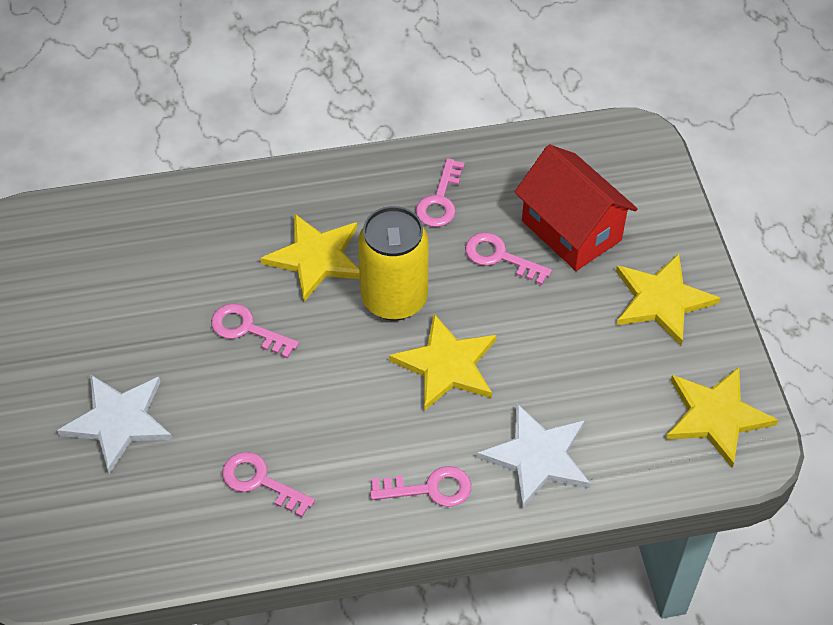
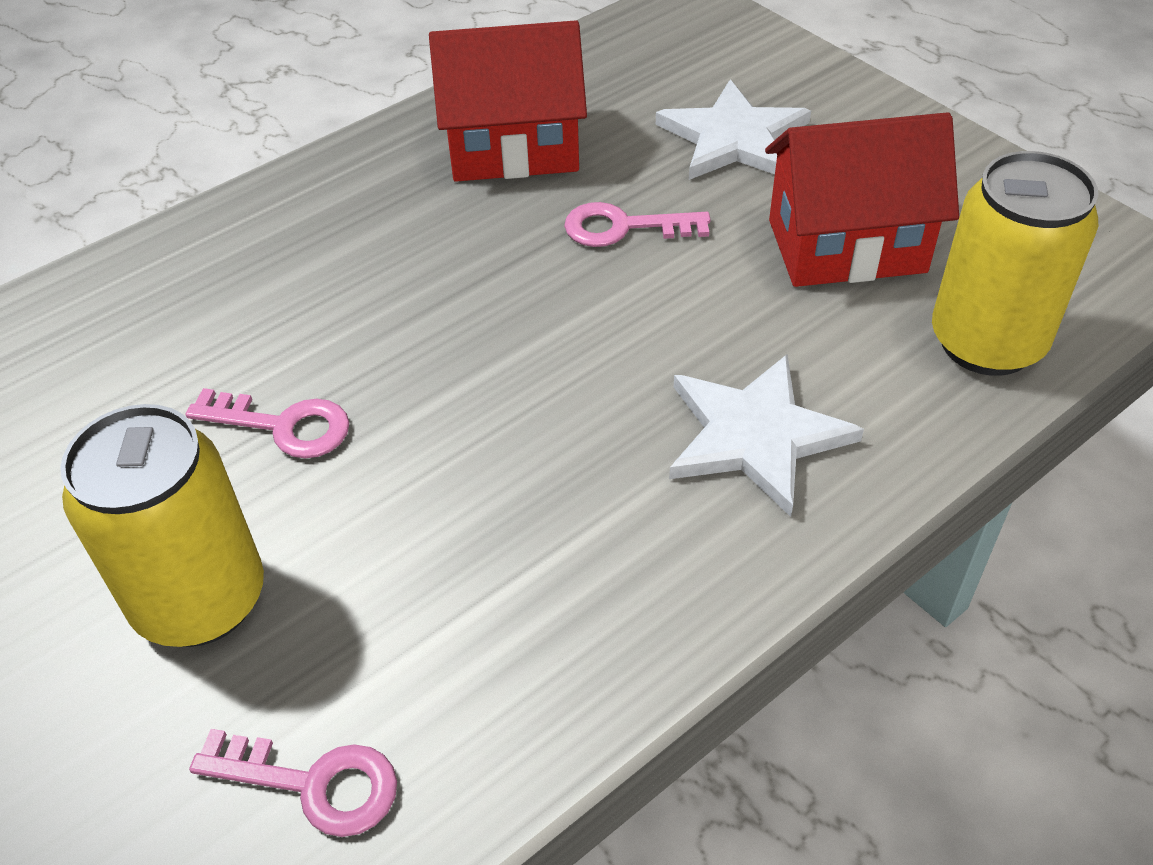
pink key: [211,303,299,359] [222,452,315,517] [370,466,471,507] [416,158,465,227] [465,232,552,285] = 5 -> [186,388,349,458] [189,729,397,837] [564,202,711,247] = 3
red house: [515,145,638,271] = 1 -> [429,20,587,182] [765,112,959,287] = 2
yellow can: [358,206,429,321] = 1 -> [60,404,264,647] [932,151,1098,376] = 2
yellow star: [260,213,360,302] [389,314,496,411] [616,253,720,345] [666,367,778,468] = 4 -> none = 0

